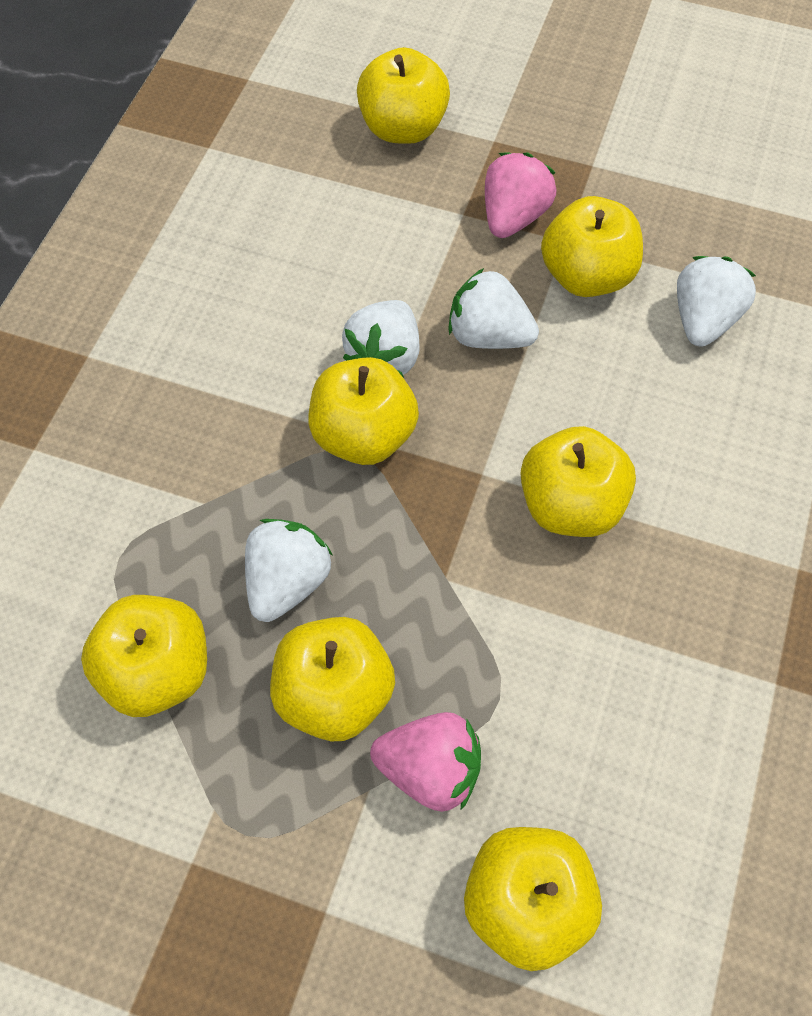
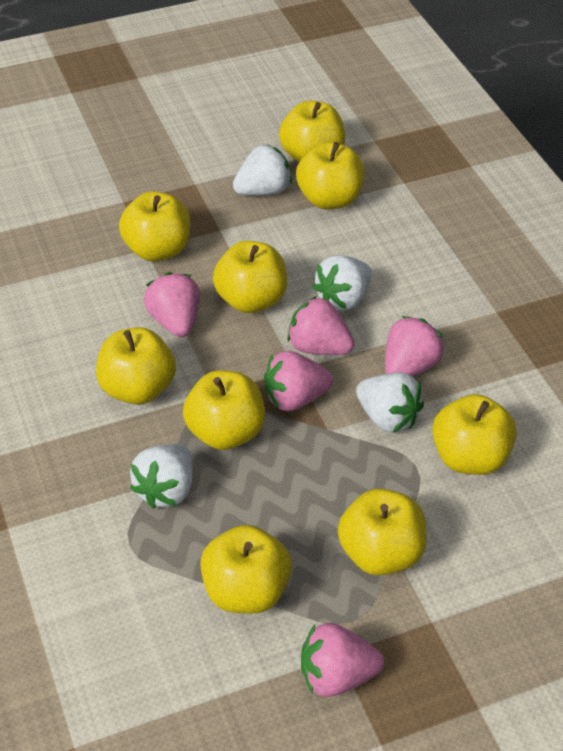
pink strawberry: [370,712,481,812] [485,153,557,238] = 2 -> [144,272,200,337] [264,351,333,411] [287,296,354,355] [301,623,384,697] [385,316,444,377] = 5
yellow apple: [81,595,207,717] [270,617,395,741] [309,357,419,465] [357,47,450,144] [464,827,602,971] [521,426,636,537] [541,196,643,297] = 7 -> [96,327,176,405] [119,191,190,262] [183,370,265,450] [200,525,292,614] [213,241,287,313] [279,101,345,162] [296,142,364,210] [338,488,427,576] [432,394,517,475] = 9

